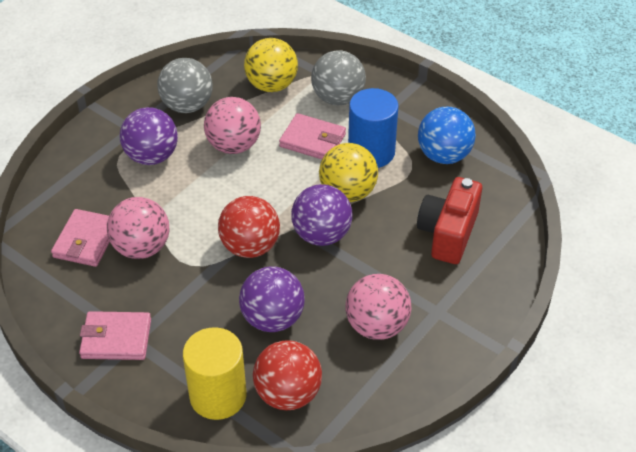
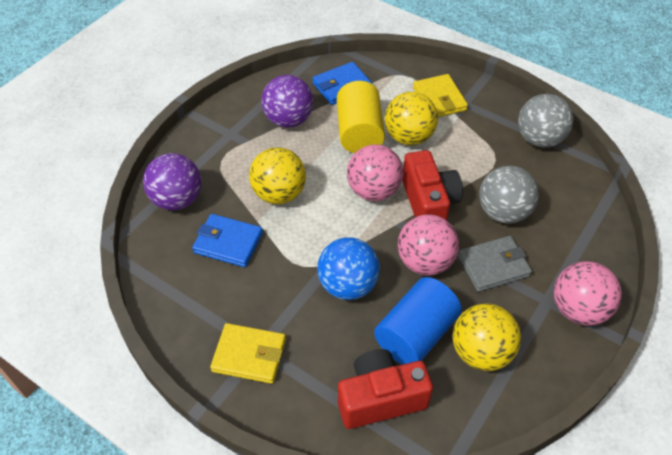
blue wallet: none = 0 -> [192,214,263,267] [313,62,372,105] = 2
grey wallet: none = 0 -> [458,236,532,292] = 1
pink wallet: [51,209,110,267] [79,311,151,360] [279,113,346,159] = 3 -> none = 0
purple ball: [120,107,178,165] [239,267,305,332] [291,184,353,246] = 3 -> [143,153,202,210] [261,75,313,128] = 2
red ball: [218,196,280,258] [253,340,322,410] = 2 -> none = 0
red camera: [417,177,482,264] = 1 -> [338,349,433,429] [402,150,463,220] = 2
yellow ball: [244,38,298,92] [319,143,378,202] = 2 -> [249,147,306,204] [385,92,438,145] [453,303,521,371] = 3
yellow wallet: none = 0 -> [210,323,286,384] [413,74,468,117] = 2

